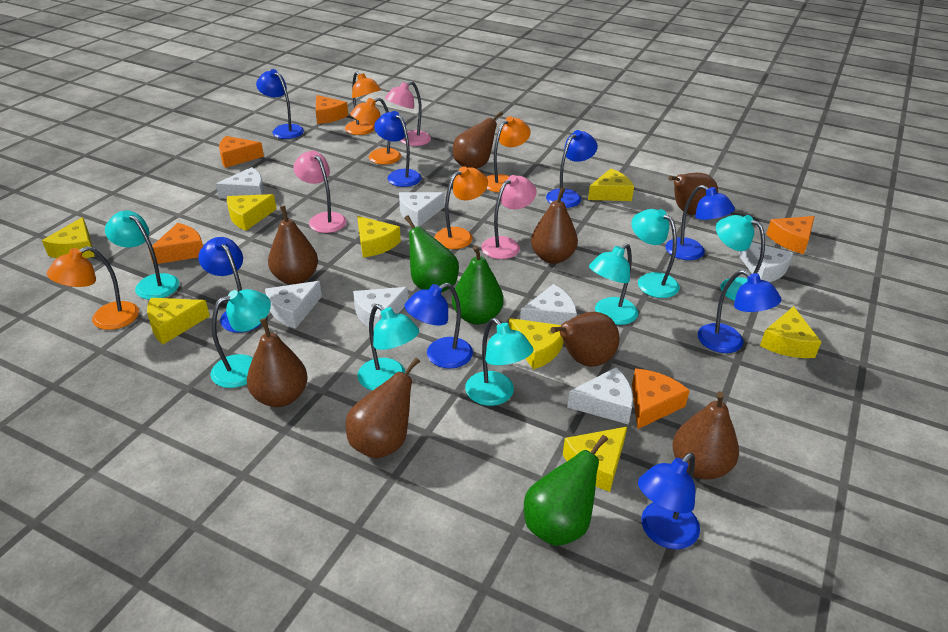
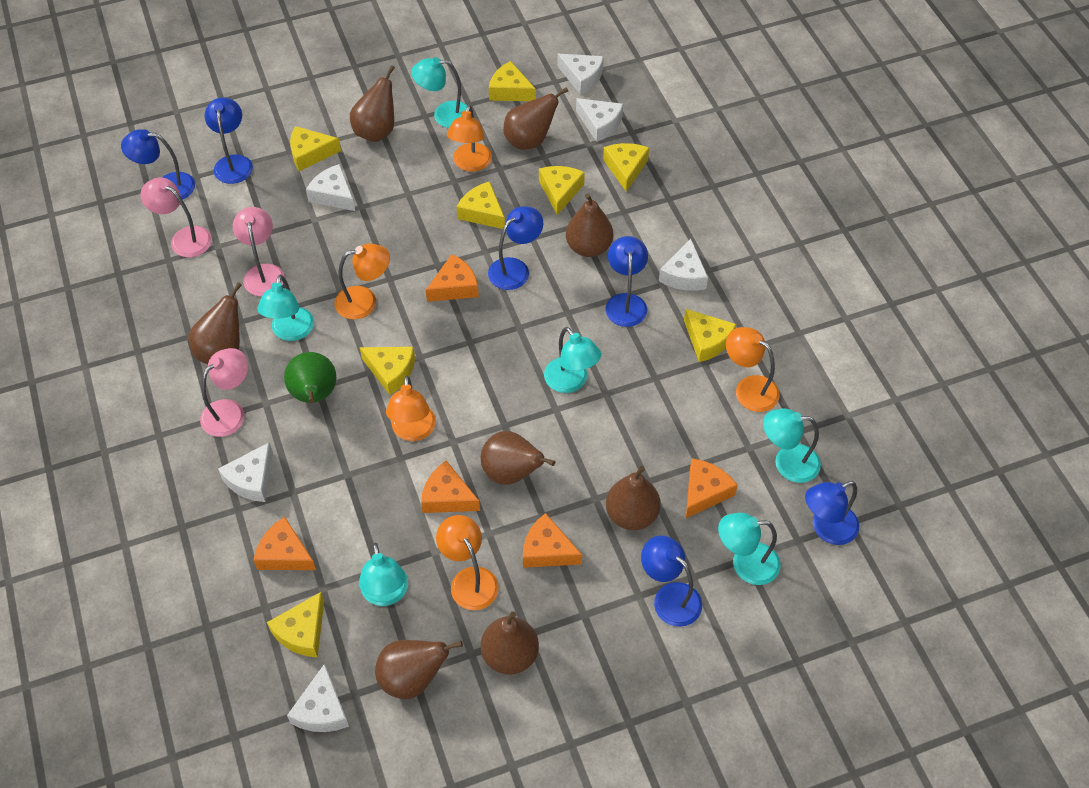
blue lamp: [198,237,261,333] [256,69,304,139] [374,111,422,187] [405,283,473,369] [546,130,598,208] [638,453,700,549] [665,185,735,260] [698,270,782,353] = 8 -> [121,129,195,200] [205,98,253,184] [488,206,543,290] [605,236,648,327] [641,536,702,627] [805,481,859,545] = 6
green pear: [405,216,459,292] [452,245,504,325] [524,435,608,546] = 3 -> [284,352,336,403] = 1
turquoise lamp: [105,210,179,300] [210,289,271,388] [357,304,419,391] [465,318,533,406] [589,244,638,325] [632,209,679,298] [716,215,765,301] = 7 -> [257,274,314,341] [359,543,408,606] [411,57,468,128] [544,327,601,393] [718,513,780,585] [763,409,821,483] = 6
white cheese: [216,167,264,199] [265,281,322,329] [353,287,408,331] [399,192,445,227] [520,284,577,325] [567,367,633,424] [738,242,793,282] = 7 -> [218,442,273,502] [287,664,349,732] [306,164,355,211] [557,54,604,95] [576,98,623,142] [659,239,708,291] = 6

